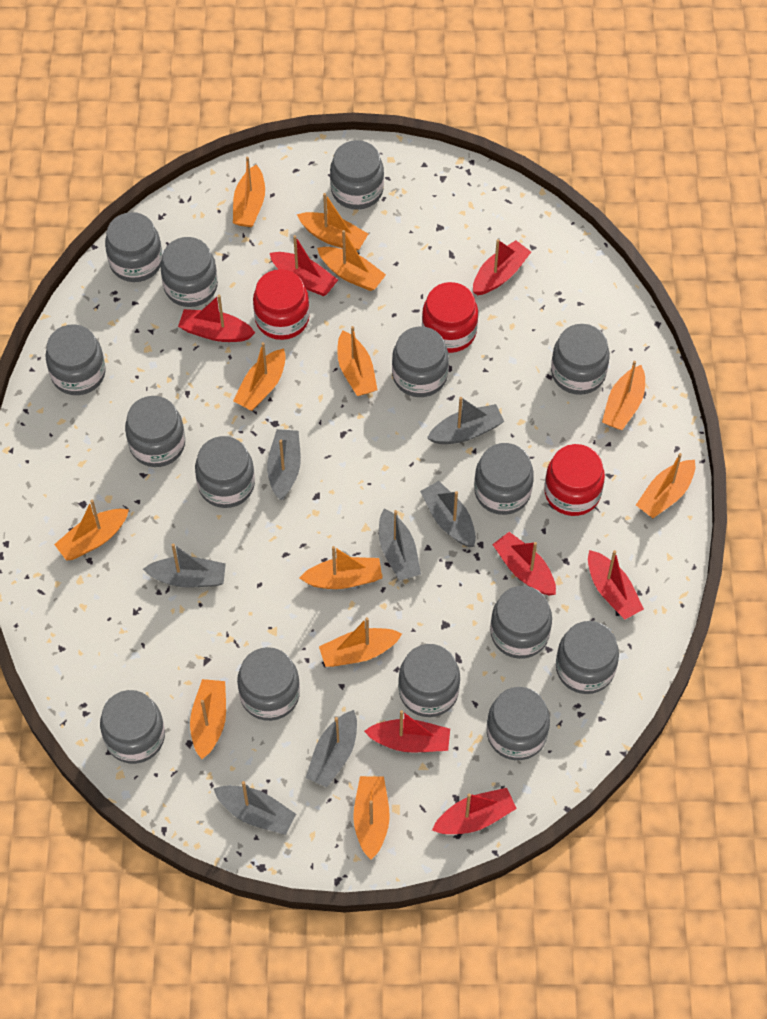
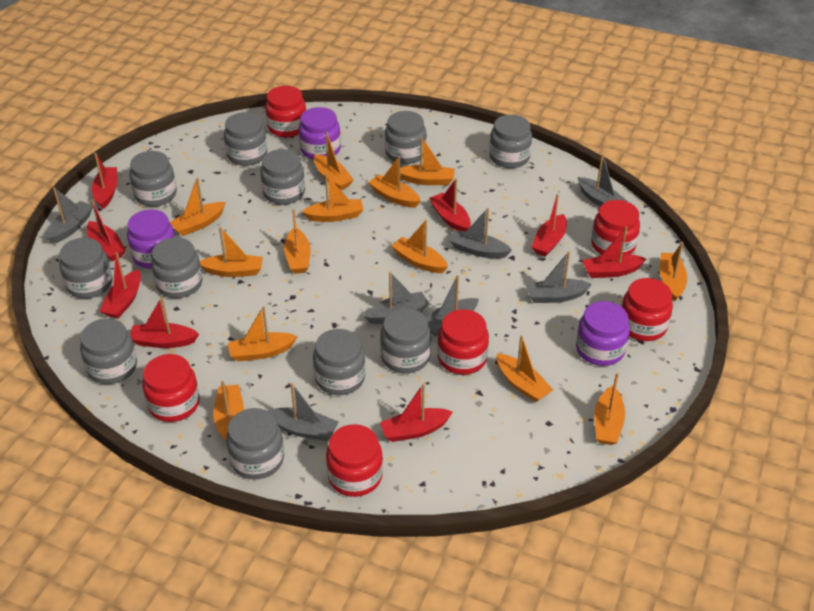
grey jar: [45,324,106,395] [100,690,165,764] [105,212,162,282] [125,396,185,467] [160,237,218,307] [195,436,255,508] [237,647,300,721] [330,140,384,210] [392,326,449,397] [398,644,460,717] [474,443,534,515] [487,687,550,760] [490,586,552,659] [551,324,610,395] [556,621,619,694] = 15 -> [59,238,113,298] [80,318,137,384] [129,151,177,207] [151,237,202,298] [224,112,267,166] [226,408,284,479] [261,149,305,205] [313,329,365,395] [380,308,431,373] [385,111,427,164] [489,115,532,168] = 11
orange boat: [54,500,129,561] [190,679,226,759] [233,157,265,227] [233,342,286,411] [297,193,368,251] [300,546,382,589] [317,230,386,291] [319,617,402,667] [337,326,377,396] [353,776,390,860] [602,361,645,430] [636,453,695,518] = 12 -> [170,178,226,236] [200,227,263,277] [213,381,244,440] [228,306,298,362] [284,209,311,274] [302,173,364,222] [314,132,354,190] [368,156,420,208] [391,220,448,273] [401,137,455,185] [497,335,553,402] [594,373,625,445] [660,242,687,302] = 13
purple jar: none = 0 -> [127,210,175,269] [299,107,341,160] [576,301,630,366] = 3
red boat: [178,295,255,342] [270,235,338,296] [364,710,450,753] [432,788,517,834] [473,239,531,295] [492,532,556,595] [588,550,644,619] = 7 -> [87,200,126,261] [92,153,117,209] [99,252,141,319] [130,297,199,348] [380,384,453,442] [429,178,471,231] [531,194,567,257] [582,226,646,278] = 8
red jar: [253,269,310,340] [422,282,478,353] [544,444,605,516] = 3 -> [142,354,200,422] [265,86,306,137] [326,424,383,497] [437,309,489,375] [591,200,640,255] [621,278,673,341] = 6

